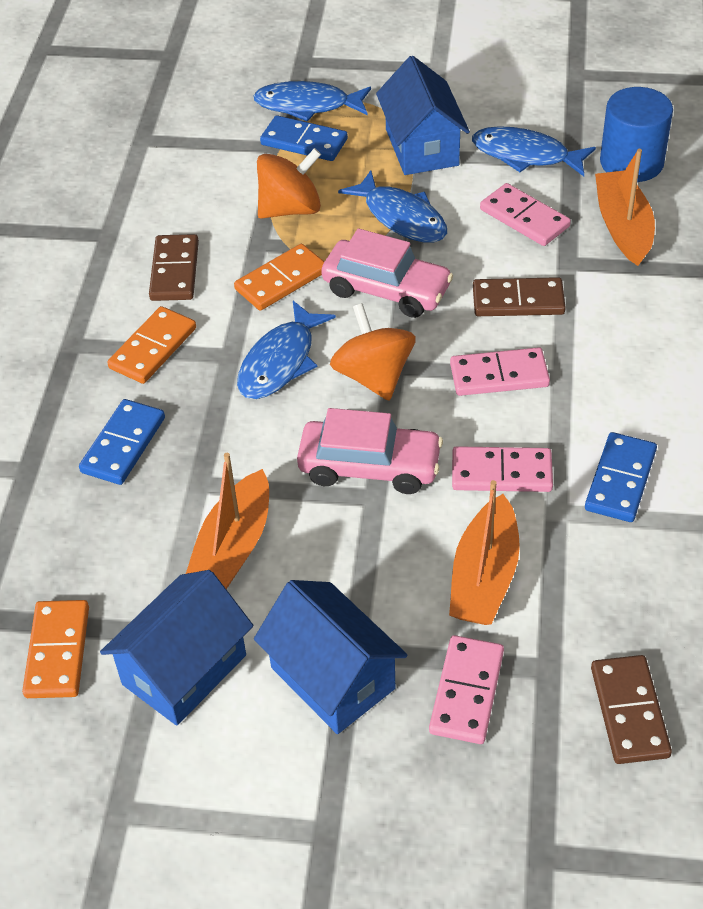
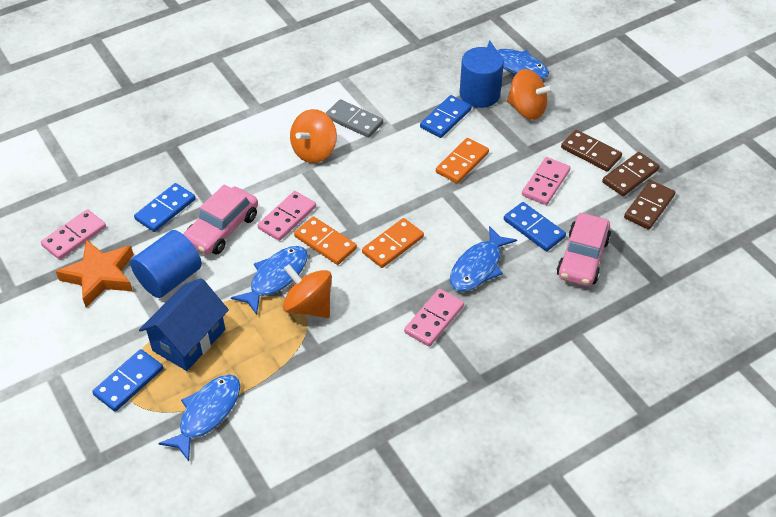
blue cylinder: [600,87,673,182] = 1 -> [130,230,202,298] [460,47,504,108] = 2
blue domino: [79,399,165,485] [260,115,348,161] [585,432,657,522] = 3 -> [92,349,163,411] [134,183,195,232] [420,95,472,138] [504,202,566,251] = 4
blue house: [100,570,253,726] [254,580,407,734] [376,56,470,175] = 3 -> [139,278,229,371] = 1
grey domino: none = 0 -> [326,99,383,138] = 1
orange boat: [186,453,269,589] [449,480,520,625] [595,149,655,266] = 3 -> none = 0
orange spinning top: [257,148,321,219] [330,303,416,401] = 2 -> [283,264,332,318] [290,109,337,163] [507,69,553,120] = 3
orange star: none = 0 -> [56,240,134,307] = 1

